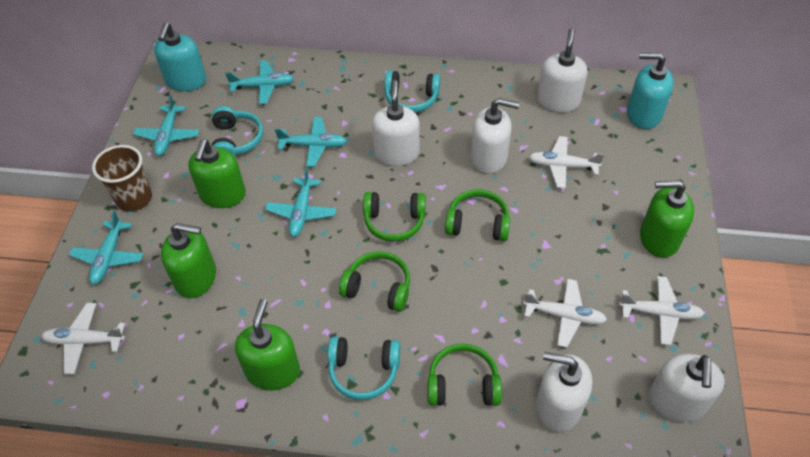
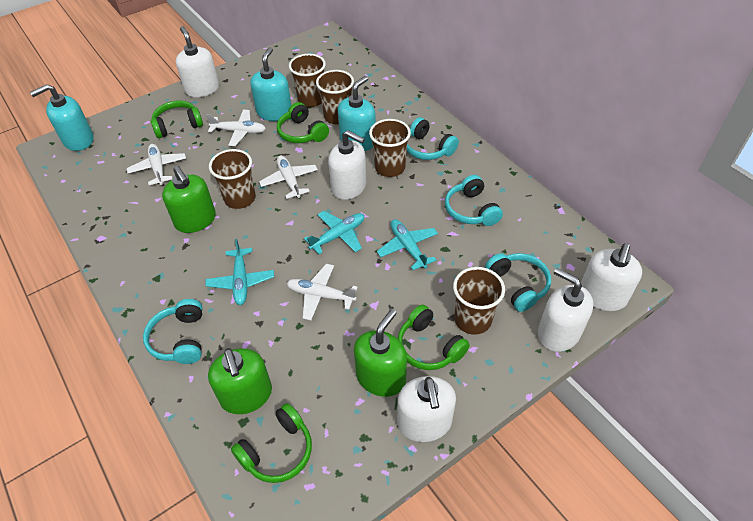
brown cup: [92,145,152,212] = 1 -> [209,149,256,209] [289,54,326,107] [316,70,354,124] [369,119,411,177] [453,267,505,335] = 5
green soap dispenser: [161,223,216,298] [188,139,246,208] [235,299,300,391] [640,180,694,258] = 4 -> [162,166,216,233] [208,348,272,414] [354,309,407,397] = 3
turquoise headphones: [212,106,263,156] [328,336,400,400] [384,71,440,113] = 3 -> [143,299,202,364] [407,117,459,160] [445,175,503,226] [485,253,551,312] = 4
turquoise plane: [69,211,143,285] [133,95,199,156] [225,60,294,104] [265,168,336,237] [275,117,347,167] = 5 -> [205,239,274,305] [304,211,364,254] [377,219,438,270] = 3
turquoise soap dispenser: [154,22,206,91] [627,53,674,129] = 2 -> [30,84,94,151] [250,47,291,121] [338,76,376,151] = 3

